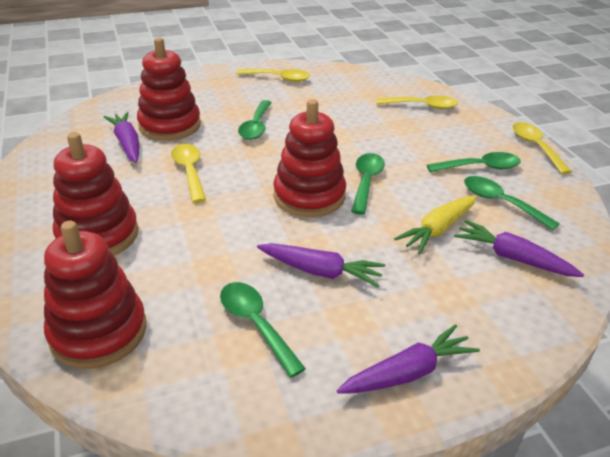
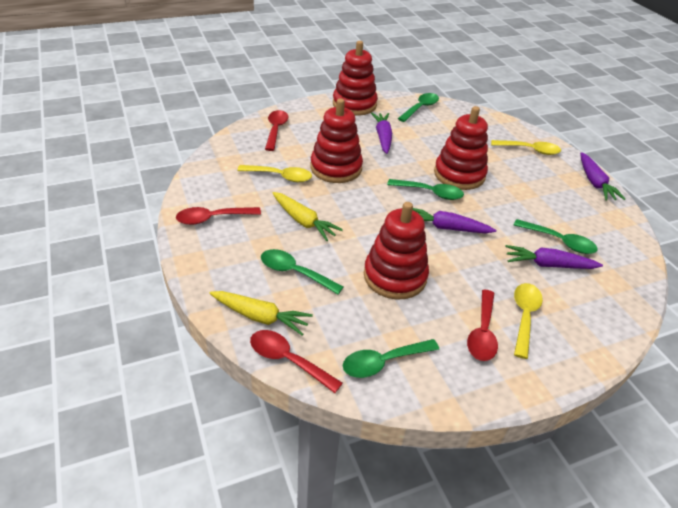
red spoon: none = 0 -> [176,207,261,225] [250,330,343,393] [265,110,288,151] [467,290,498,361] = 4
yellow carrot: [394,195,477,254] = 1 -> [209,291,313,335] [272,192,343,241] = 2
yellow spoon: [171,144,206,203] [236,69,310,82] [376,95,458,109] [513,122,572,174] = 4 -> [237,165,312,182] [491,140,561,155] [514,283,543,359] = 3

